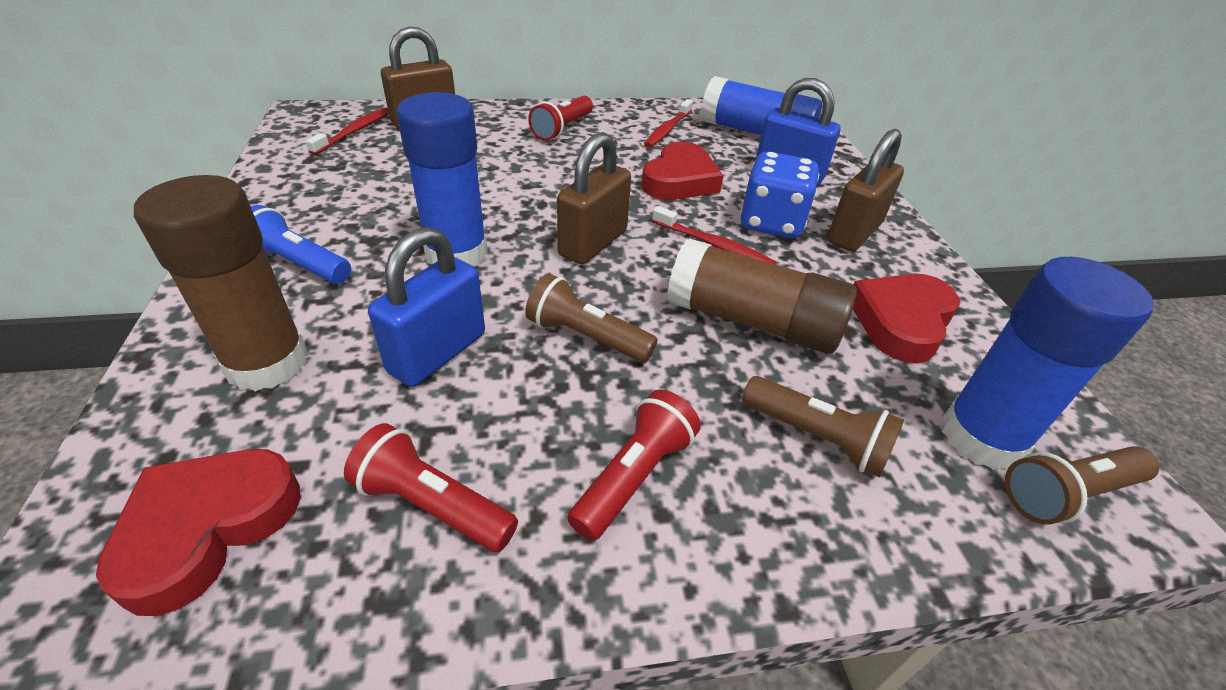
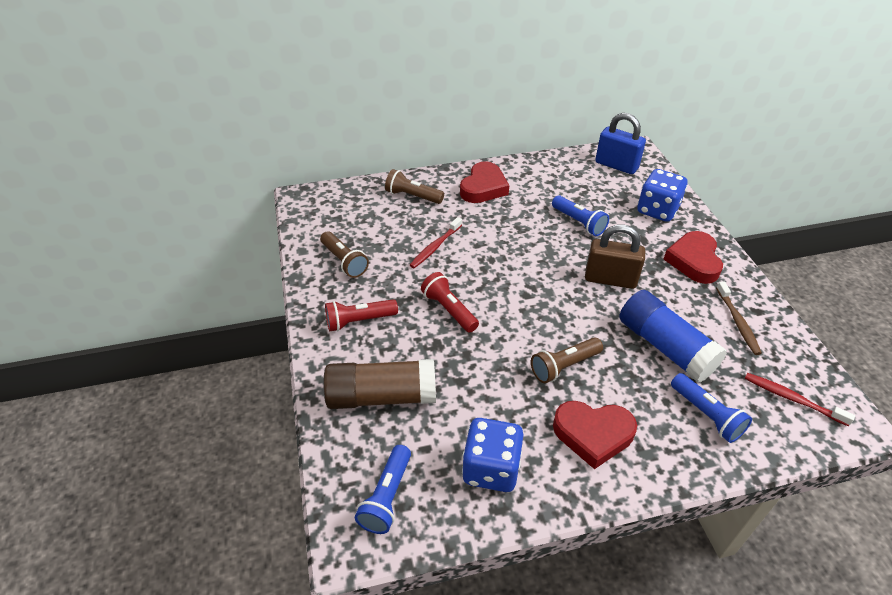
blue dice: [740,151,819,238] = 1 -> [462,418,523,492] [637,169,688,222] = 2
blue flashlight: [251,205,351,284] = 1 -> [355,445,411,534] [552,195,609,236] [671,373,752,443] = 3
blue glue stick: [397,92,488,267] [701,76,822,135] [941,257,1154,470] = 3 -> [619,290,727,382] = 1
blue padlock: [368,227,485,387] [756,78,841,186] = 2 -> [595,113,646,174] = 1
brown glue stick: [134,175,308,392] [667,238,857,354] = 2 -> [324,359,436,409] = 1
brown padlock: [381,26,455,129] [557,132,631,264] [827,129,904,252] = 3 -> [585,225,645,289] = 1
brown toothbrush: none = 0 -> [716,281,762,355] = 1
red flashlight: [344,423,518,552] [528,96,593,141] [567,389,701,541] = 3 -> [325,299,398,331] [421,272,479,333] = 2
red toothbrush: [306,108,389,155] [644,99,693,147] [652,206,776,265] = 3 -> [410,217,462,268] [745,373,855,426] = 2

